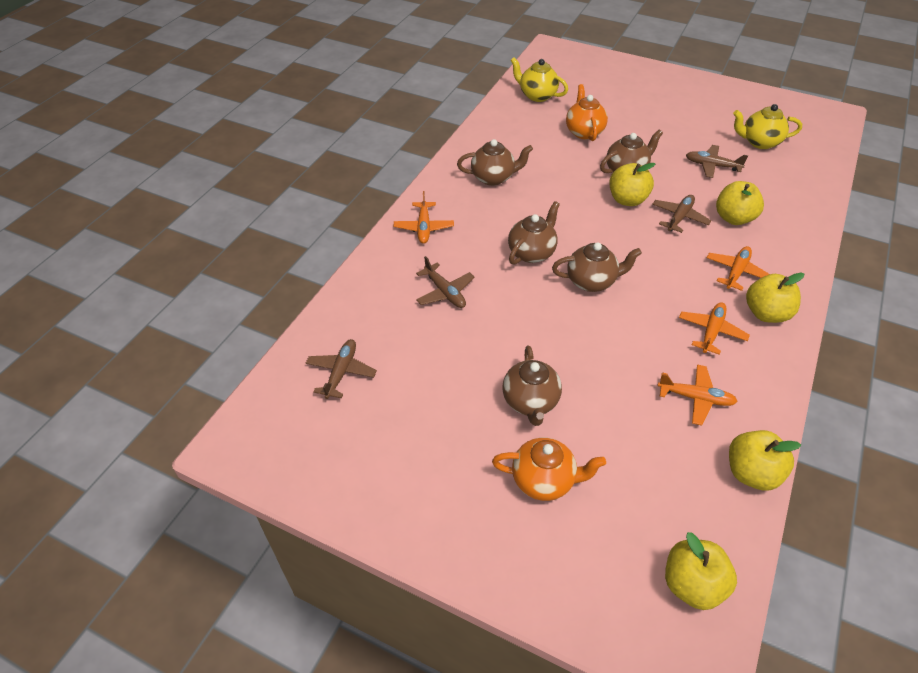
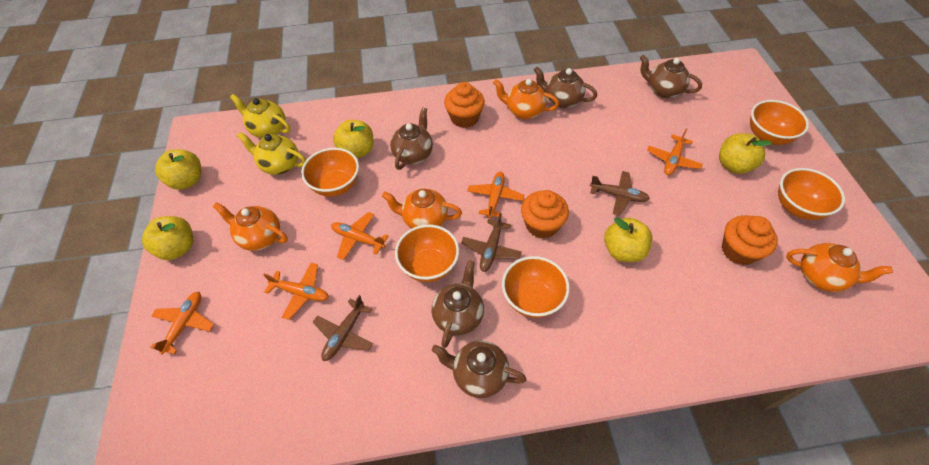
brown plane: [306,339,377,399] [416,256,475,308] [652,195,711,233] [686,145,748,178] = 4 -> [312,295,373,361] [461,213,522,272] [590,171,650,216] = 3
orange bowl: none = 0 -> [301,148,359,197] [395,224,459,282] [502,256,570,318] [750,100,809,145] [778,168,845,220] = 5
orange cupcake: none = 0 -> [444,82,485,128] [521,190,569,239] [722,215,778,265] = 3
orange plane: [394,191,454,244] [658,364,738,426] [679,302,750,355] [707,246,769,291] = 4 -> [150,292,214,355] [263,263,329,320] [331,212,388,260] [467,172,524,219] [647,128,703,175] = 5
orange teapot: [492,438,606,501] [566,84,608,141] = 2 -> [213,202,288,251] [382,189,462,229] [493,79,559,119] [786,243,893,292] = 4

